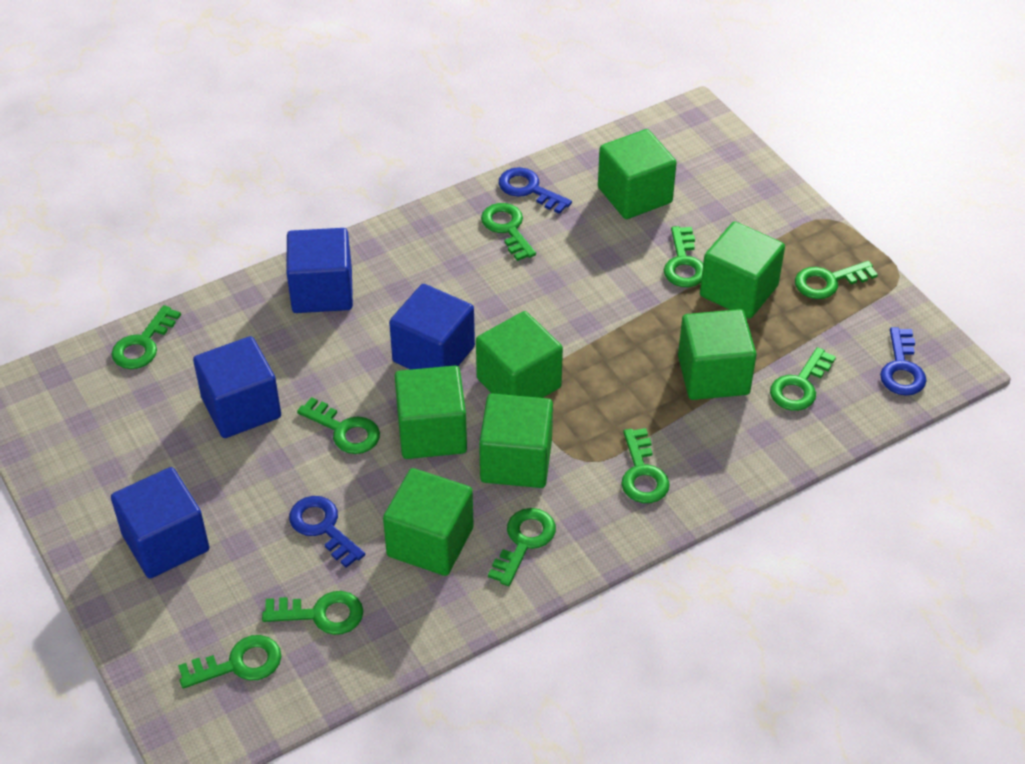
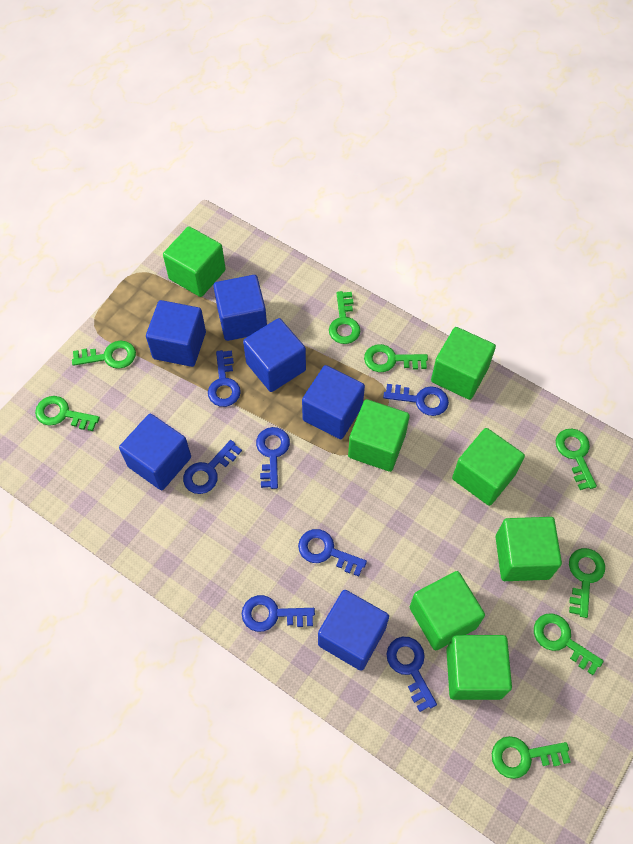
blue cube: [111,467,209,578] [193,336,281,438] [286,228,353,313] [389,284,475,370] = 4 -> [119,414,191,490] [146,300,206,367] [213,275,267,341] [243,318,306,392] [302,365,365,439] [318,590,389,671] = 6
blue key: [289,496,365,568] [499,167,572,214] [880,327,927,396] = 3 -> [183,440,242,494] [208,350,241,407] [242,595,315,632] [256,427,290,489] [298,529,367,576] [383,384,449,416] [386,637,437,712] = 7
green key: [112,305,181,369] [178,635,281,689] [262,591,363,635] [297,397,380,454] [481,203,536,261] [488,508,556,586] [621,428,670,503] [664,226,703,287] [770,347,836,411] [795,261,878,299] = 10 -> [35,396,100,431] [72,341,136,369] [329,291,361,344] [364,344,428,372] [492,736,571,779] [534,613,604,675] [556,429,597,490] [569,548,605,618] = 8

